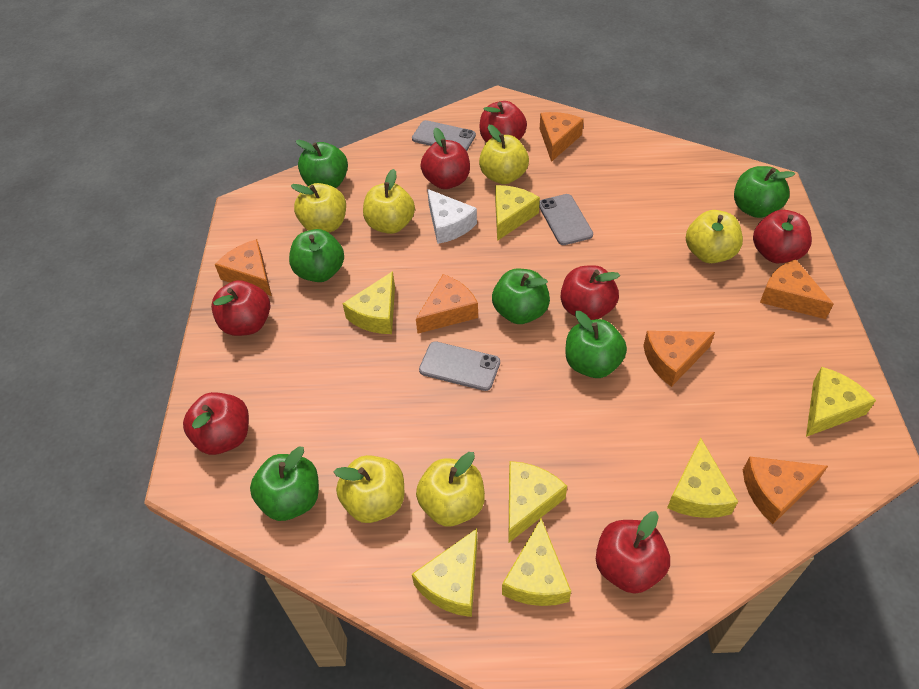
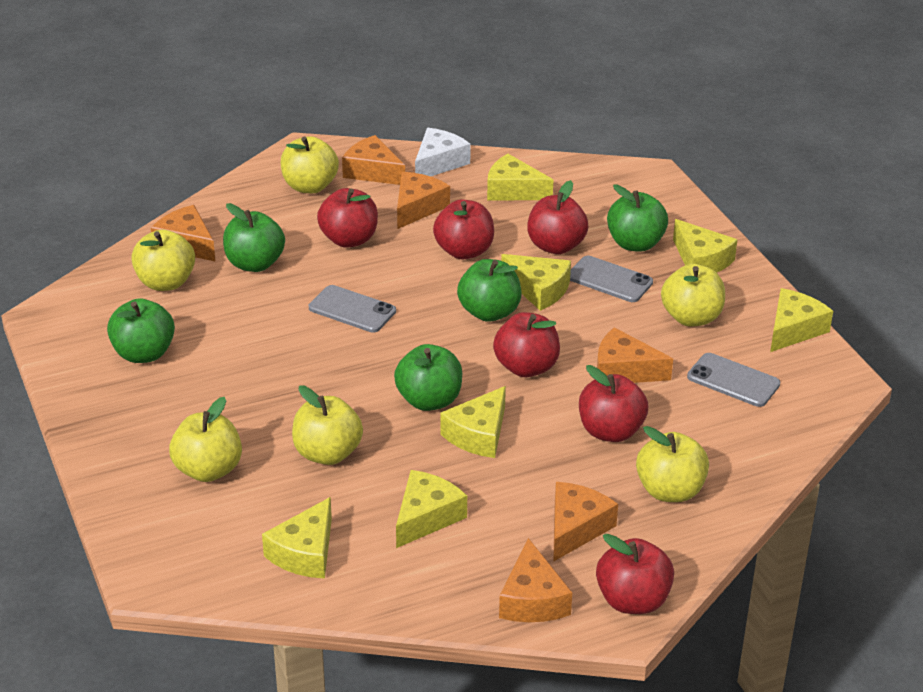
green apple: [250,447,319,521] [289,229,344,282] [296,140,348,188] [492,269,550,324] [565,311,627,378] [734,166,795,218] = 6 -> [107,298,175,363] [223,203,285,272] [394,344,462,411] [457,259,521,322] [607,184,668,252] = 5
red apple: [183,392,249,455] [211,280,270,336] [421,128,470,189] [480,101,527,143] [561,265,620,320] [596,511,670,594] [753,210,812,263] = 7 -> [317,188,378,248] [433,199,494,259] [493,312,560,377] [527,180,589,254] [579,365,648,442] [596,534,674,614] = 6

